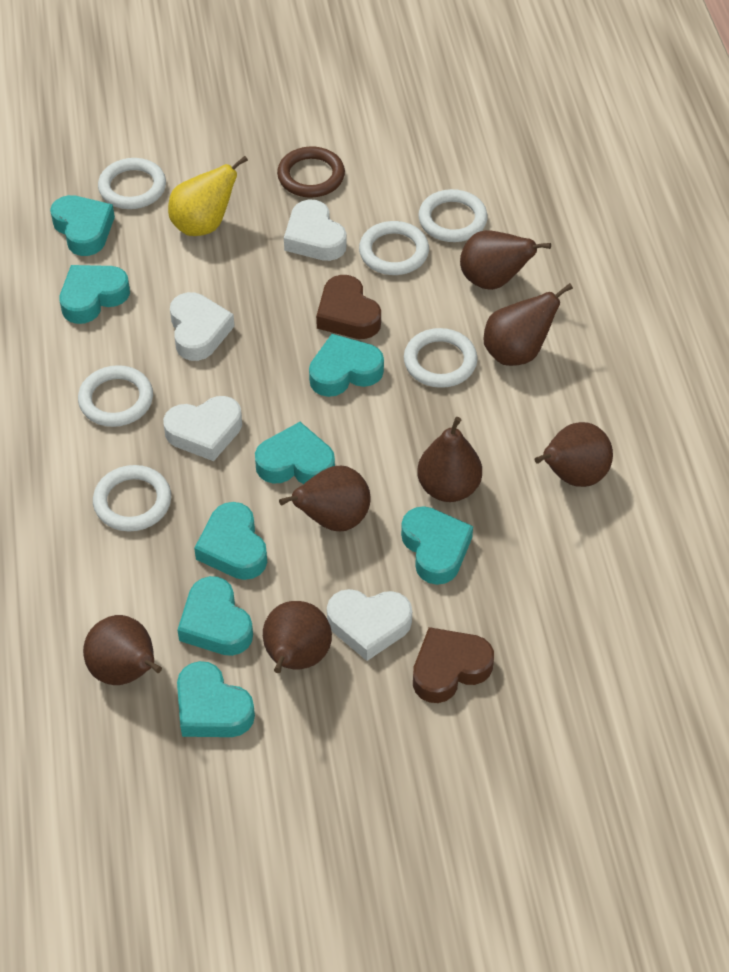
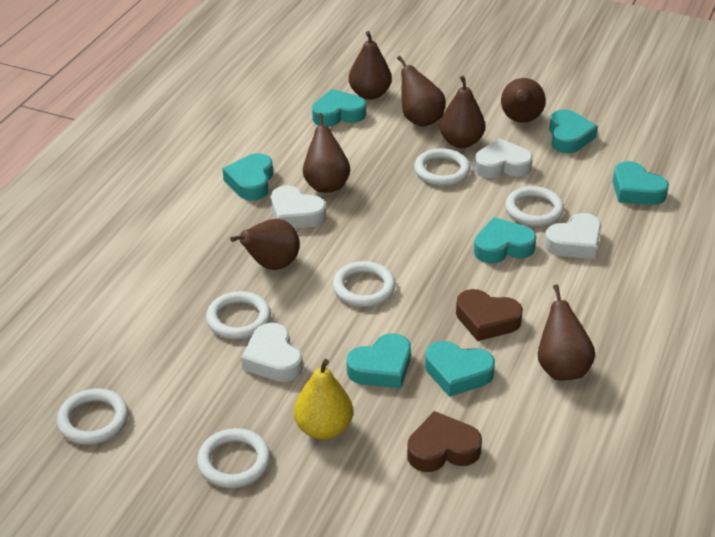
brown ring: [277,146,345,198] = 1 -> none = 0
turquoise heart: [50,195,115,256] [59,265,130,324] [177,576,253,656] [177,661,255,737] [194,502,267,580] [255,422,335,484] [309,334,384,397] [401,506,473,585] = 8 -> [223,153,273,200] [312,89,366,127] [347,333,411,388] [425,341,495,397] [474,217,536,263] [549,109,598,153] [613,161,669,205] = 7

